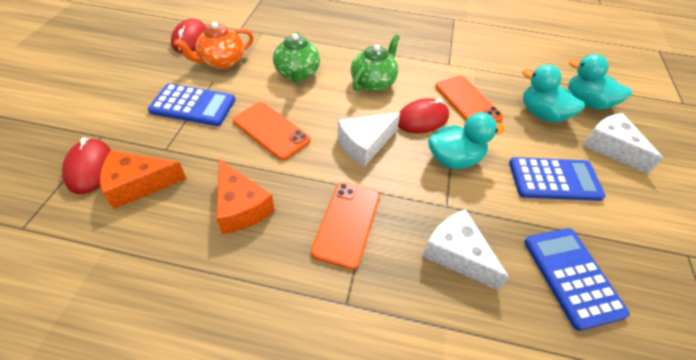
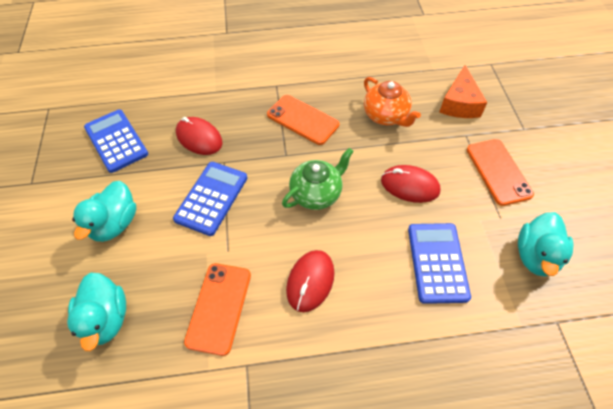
green teapot: [273,31,320,83] [351,34,400,92] = 2 -> [282,148,354,210] = 1
orange cheese: [100,150,187,209] [216,159,275,234] = 2 -> [439,65,487,118] = 1
white cheese: [338,113,400,167] [422,209,509,290] [583,113,663,174] = 3 -> none = 0

